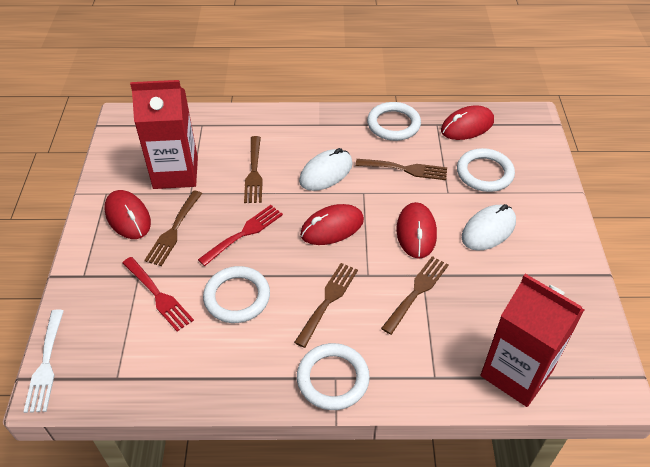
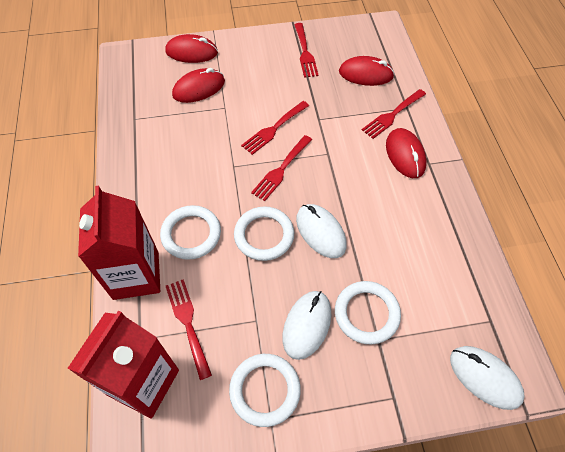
brown fork: [144,190,202,266] [244,136,263,203] [294,263,358,348] [355,159,447,180] [381,256,448,335] = 5 -> none = 0
red fork: [123,257,194,332] [198,205,283,266] = 2 -> [166,279,212,380] [241,101,309,155] [251,135,312,201] [294,23,318,78] [362,89,426,139] = 5
white fork: [24,309,64,413] = 1 -> none = 0
white mouse: [299,148,353,191] [462,204,516,251] = 2 -> [283,291,331,360] [296,204,347,258] [450,346,525,410] = 3

